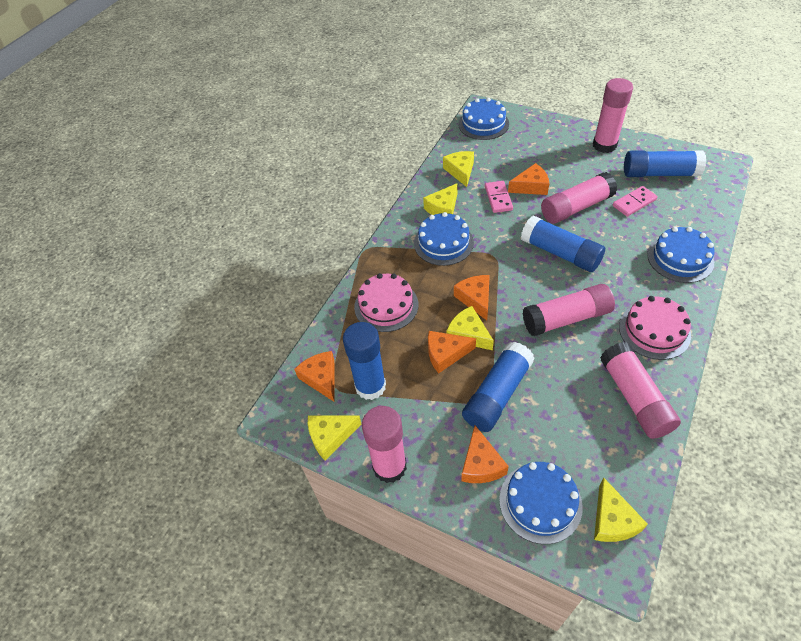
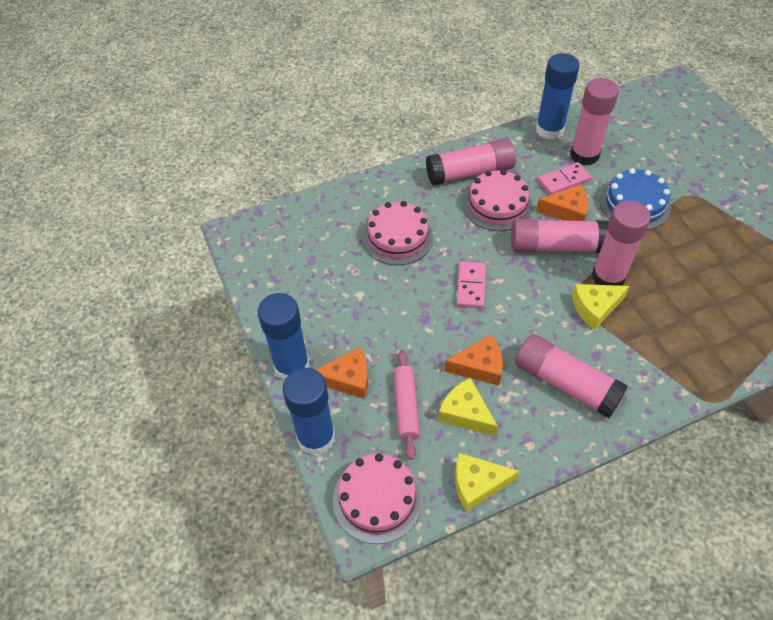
blue cake: [414,212,474,266] [458,98,509,140] [499,462,583,544] [647,227,715,283] = 4 -> [600,168,671,230] = 1
blue glue stick: [343,322,386,400] [462,342,535,432] [521,215,605,272] [624,150,706,177] = 4 -> [257,293,310,381] [282,368,335,455] [536,53,580,140] = 3
orange cheese: [294,351,335,401] [428,331,476,373] [454,275,490,320] [461,425,509,483] [508,163,549,195] = 5 -> [316,347,368,399] [444,335,503,386] [536,184,588,221] = 3
pink cake: [354,273,418,332] [619,296,691,360] = 2 -> [333,453,423,544] [363,201,434,265] [463,170,533,231] = 3
pink rolling pin: none = 0 -> [394,350,420,460] = 1
yellow cheese: [308,415,361,461] [423,183,458,215] [443,151,474,187] [447,306,494,350] [594,478,648,542] = 5 -> [438,378,498,436] [455,453,519,512] [572,284,630,330] = 3

